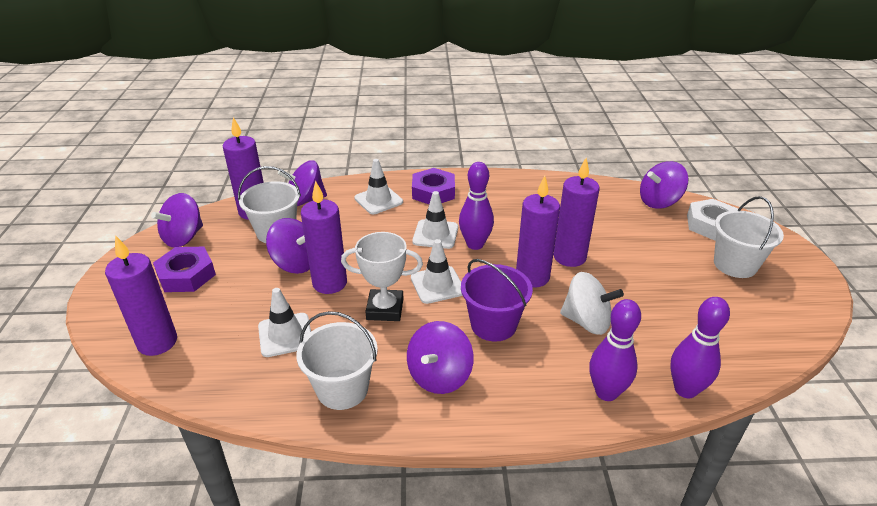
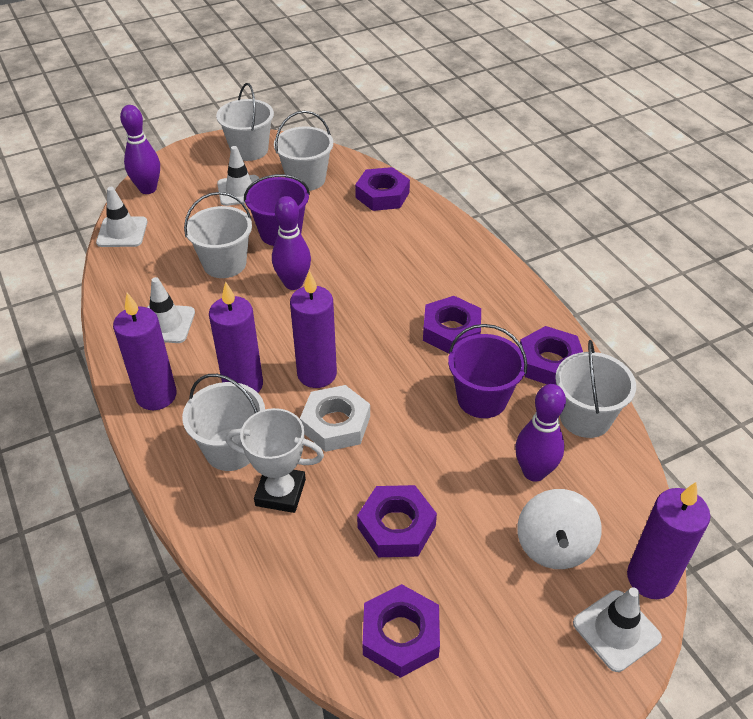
purple bucket: [461,259,533,342] = 1 -> [244,174,310,246] [448,324,527,418] = 2
purple candle: [105,235,177,356] [223,117,264,220] [301,180,347,294] [516,176,560,288] [553,158,600,267] = 5 -> [113,293,177,410] [209,281,263,393] [290,270,337,388] [627,482,711,599] = 4
purple nut: [153,247,216,292] [412,168,455,204] = 2 -> [355,167,410,211] [357,485,437,557] [363,584,440,678] [423,296,481,354] [520,326,583,385] = 5
purple spinning top: [151,193,203,248] [266,218,310,274] [278,161,327,206] [407,321,474,394] [640,161,688,209] = 5 -> none = 0
white bucket: [238,166,301,243] [296,311,378,410] [714,196,784,278] = 3 -> [182,374,265,471] [184,192,252,278] [216,83,274,161] [274,111,333,191] [555,340,636,438] = 5

